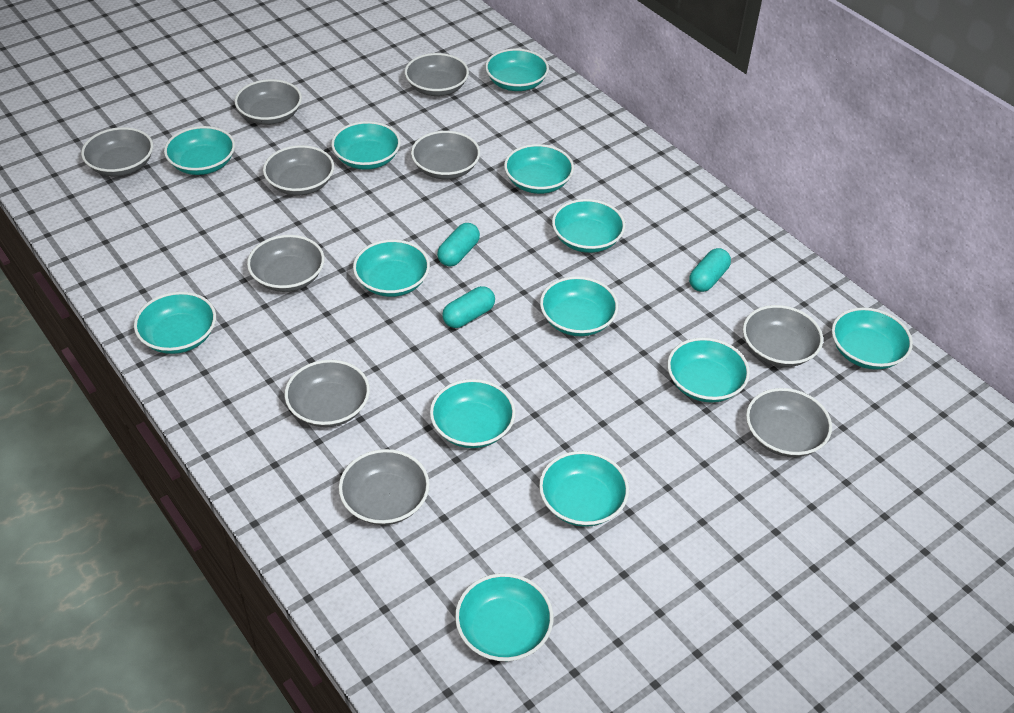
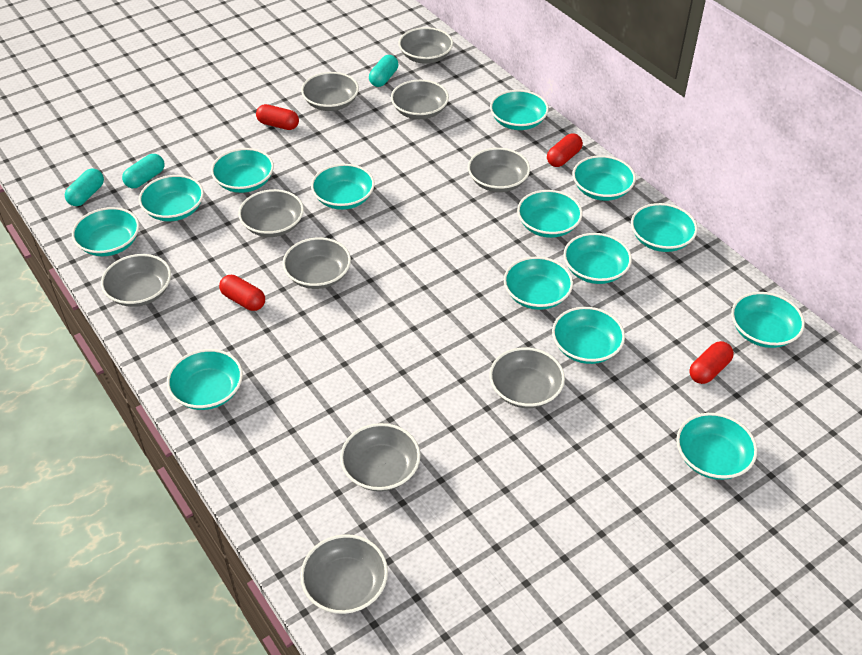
red capsule: none = 0 -> [219,275,265,311] [256,104,299,130] [547,134,583,167] [689,341,734,384] = 4
turquoise bowl: [134,292,216,354] [164,126,235,175] [331,121,401,170] [353,239,430,297] [430,379,516,448] [455,573,553,661] [485,49,549,91] [504,144,574,194] [539,451,629,527] [540,276,618,336] [552,199,625,253] [667,338,750,402] [832,307,913,370] = 13 -> [72,207,139,256] [139,175,204,221] [167,349,243,410] [211,148,274,193] [311,164,375,210] [490,90,549,130] [504,257,573,310] [517,190,583,238] [552,307,625,364] [564,233,632,284] [572,155,636,201] [631,203,698,252] [676,413,757,480] [731,292,805,348] = 14

